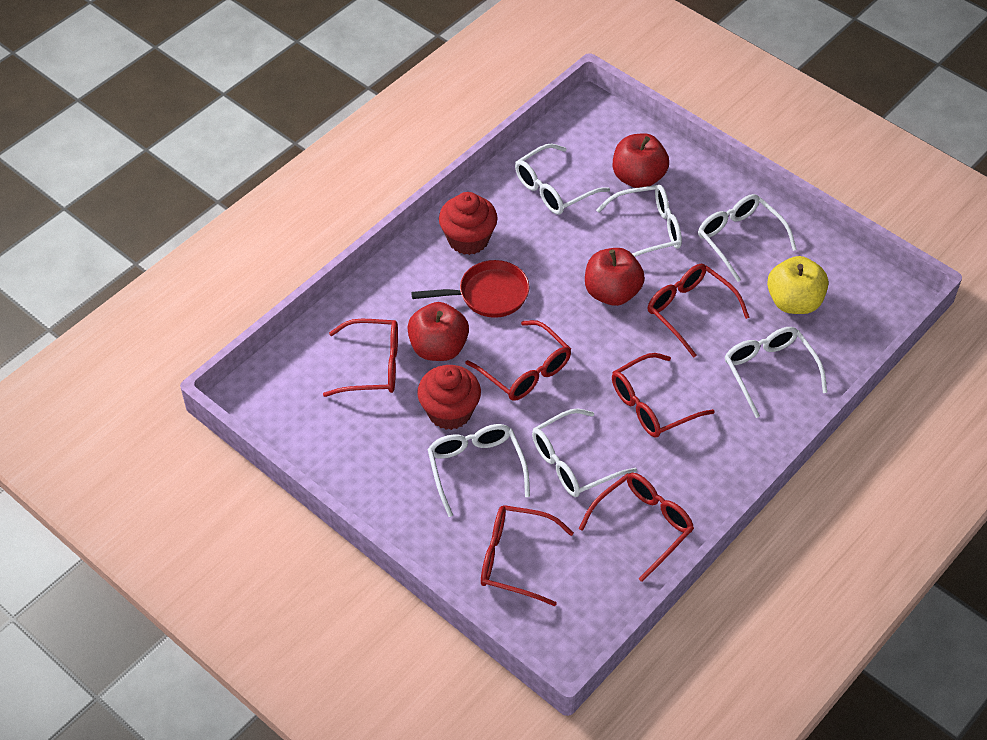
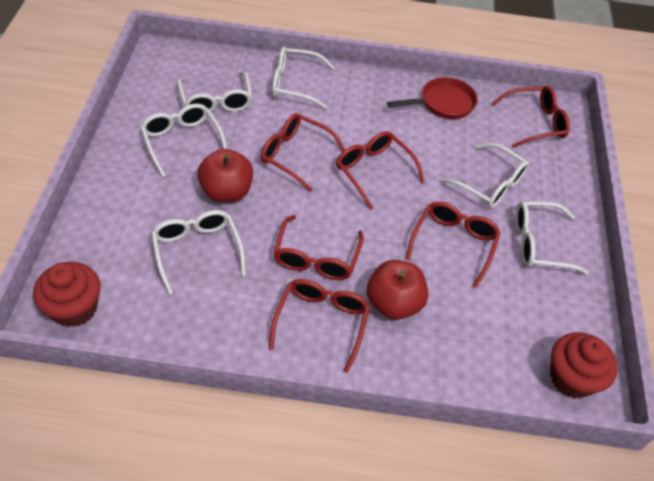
red apple: [407,302,469,361] [585,248,645,306] [613,133,669,188] = 3 -> [197,149,253,203] [367,260,428,320] = 2
yellow apple: [767,256,828,314] = 1 -> none = 0

